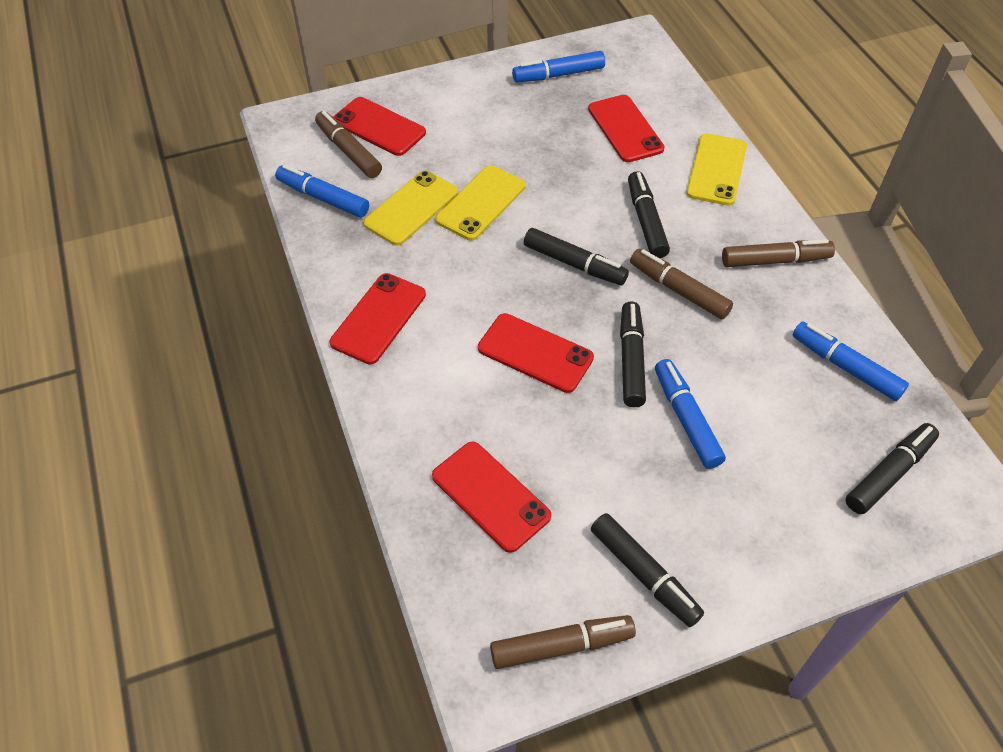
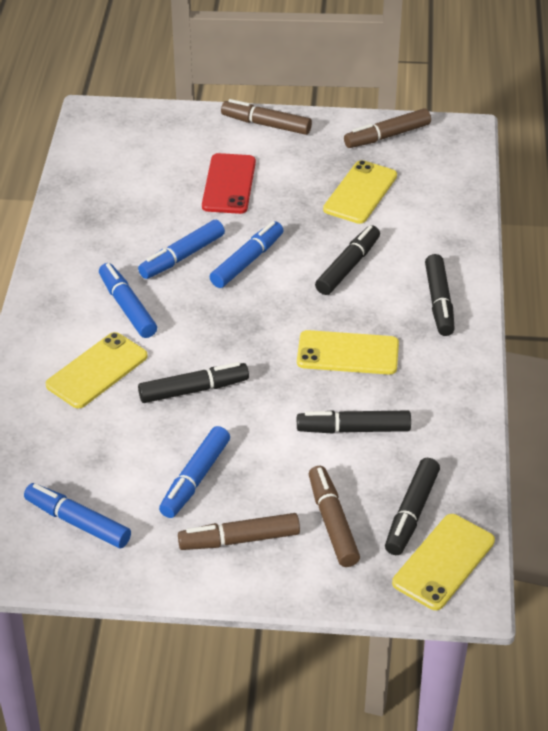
blue marker: [275,165,369,218] [512,51,605,82] [655,359,726,469] [793,322,909,401] = 4 -> [24,483,131,548] [99,263,157,338] [138,220,225,279] [159,426,230,518] [210,221,284,288] = 5
red phone: [330,273,426,365] [333,97,426,156] [432,441,551,553] [478,313,594,393] [588,95,665,162] = 5 -> [202,153,256,214] = 1
yellow phone: [363,170,458,246] [435,165,526,241] [686,133,747,206] = 3 -> [46,332,148,408] [297,330,399,375] [323,160,397,224] [392,514,495,610] = 4

